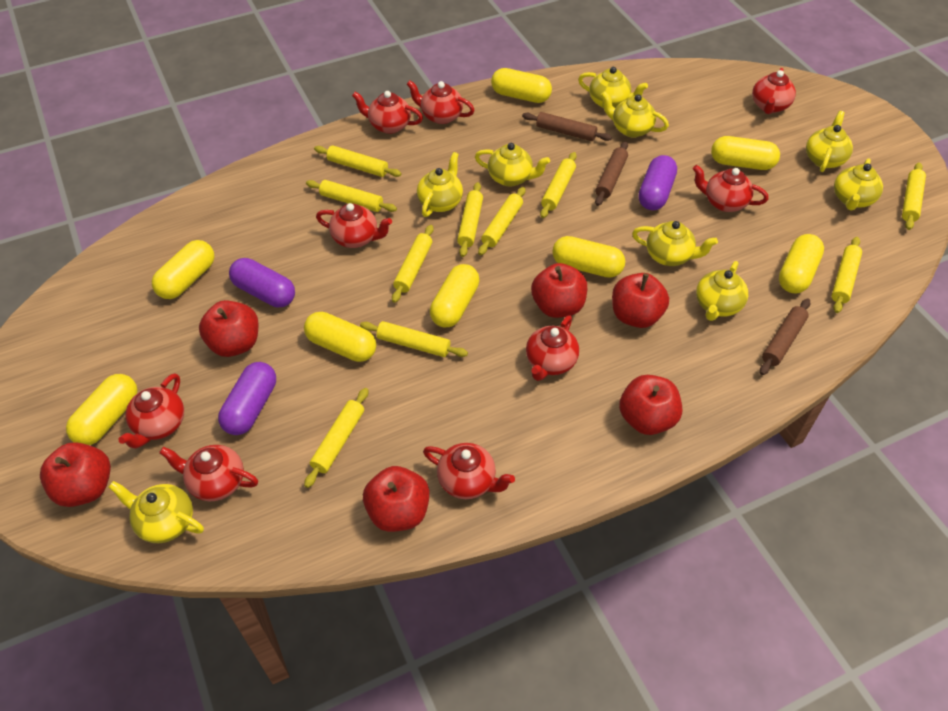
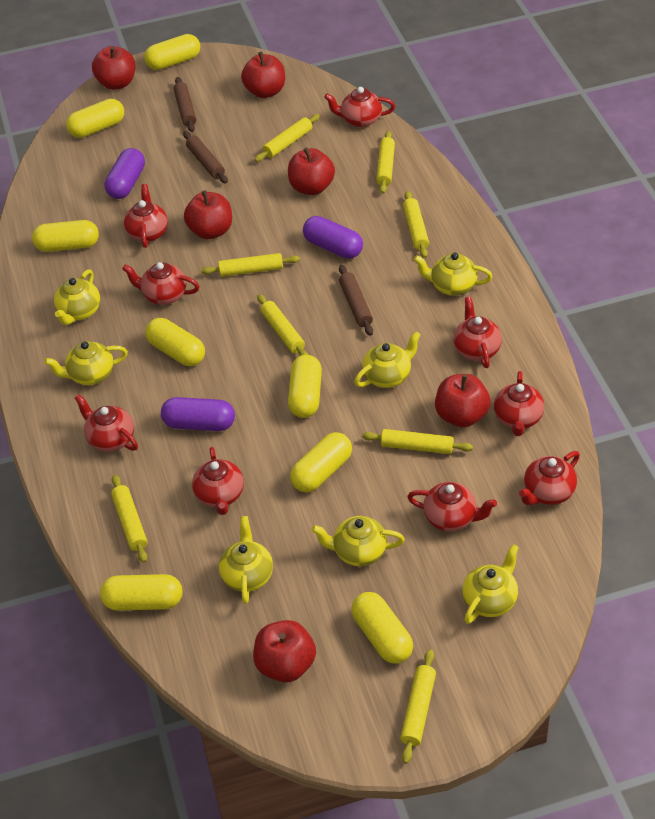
yellow rolling pin: [304,388,368,488] [306,180,397,212] [314,145,401,177] [360,321,468,357] [392,225,433,303] [457,182,483,257] [478,187,525,255] [540,152,577,218] [832,237,862,313] [902,162,926,230] = 10 -> [111,475,148,563] [201,253,300,277] [254,114,320,162] [257,294,308,356] [362,429,473,454] [376,131,395,194] [400,649,436,764] [403,191,429,258] = 8
yellow teapot: [108,481,204,543] [417,152,463,217] [475,143,550,186] [578,67,648,108] [601,91,669,138] [632,221,718,266] [696,261,748,321] [806,111,853,172] [834,158,883,211] = 9 -> [44,341,128,385] [54,269,100,325] [219,516,273,604] [311,516,405,566] [354,331,421,388] [414,253,493,296] [462,544,519,624] = 7

